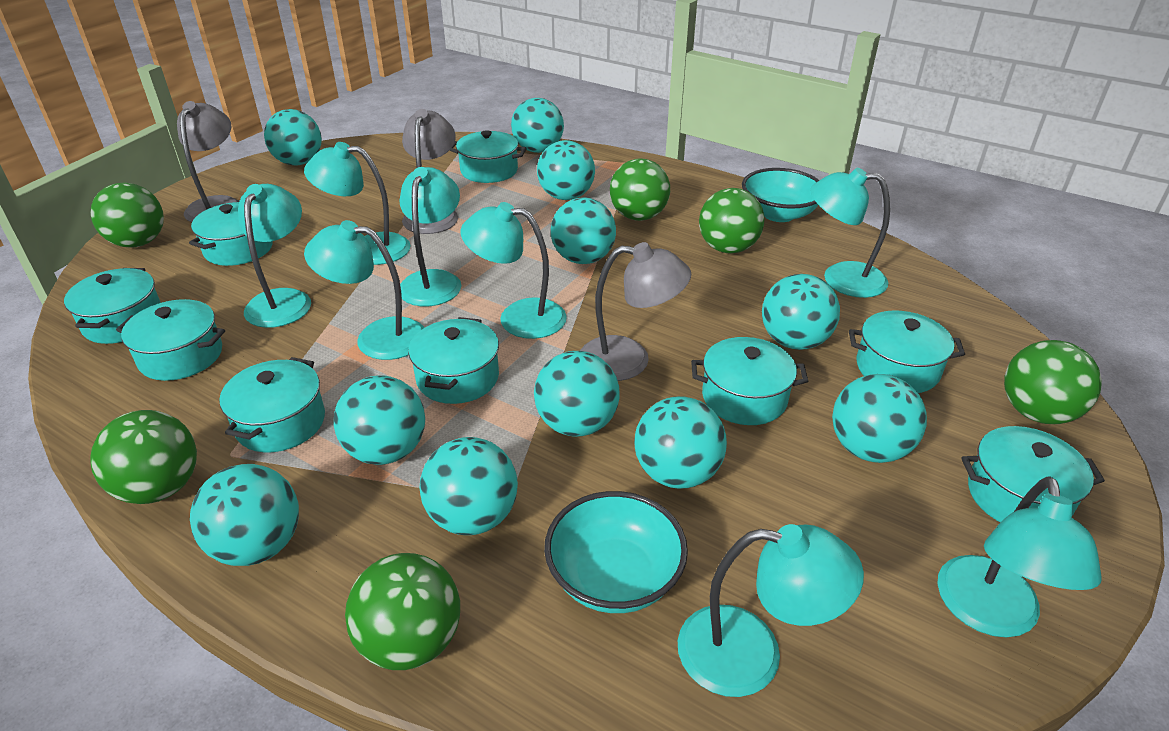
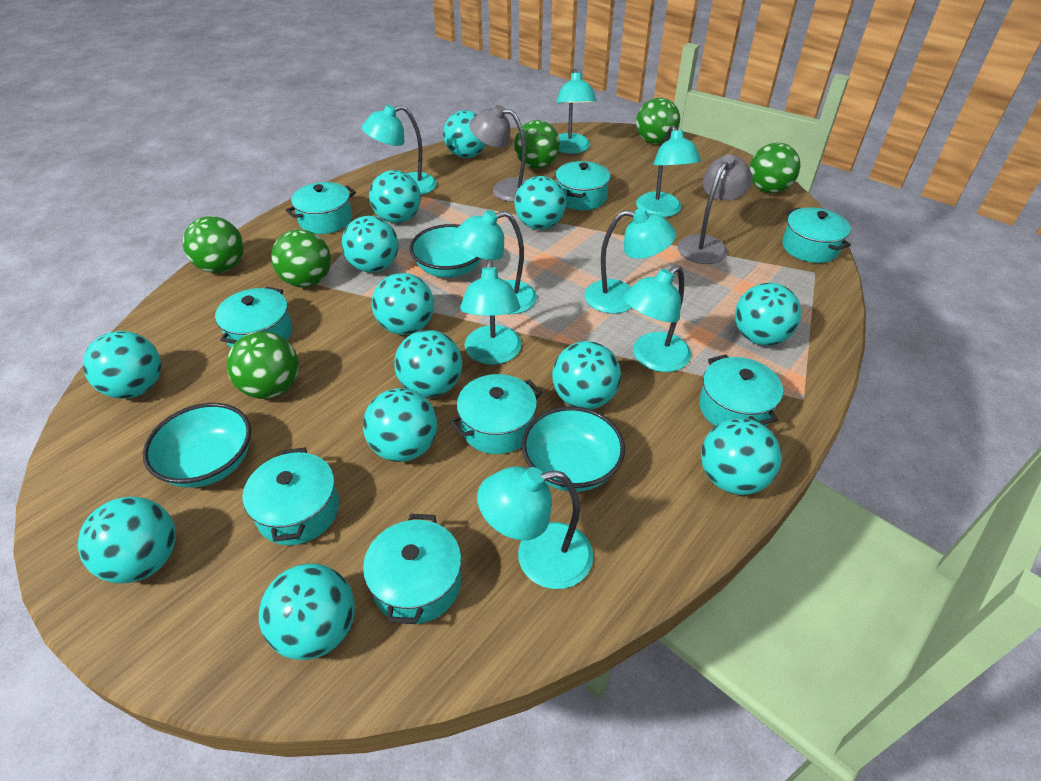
grey lamp: [177,101,239,222] [402,109,458,234] [580,242,691,381] = 3 -> [469,105,527,202] [678,154,753,264] = 2
turquoise ball: [190,464,299,566] [264,109,322,165] [334,375,425,465] [420,437,518,535] [511,98,564,153] [534,351,620,437] [537,140,595,200] [551,197,616,264] [634,396,727,489] [762,274,840,350] [832,374,927,463] = 11 -> [78,496,176,583] [83,331,161,399] [259,563,355,660] [342,216,399,273] [363,388,438,462] [369,170,421,223] [372,273,434,335] [394,330,462,397] [443,110,486,158] [515,176,566,230] [552,341,621,409] [701,418,782,495] [735,283,802,346] = 13
turquoise bowl: [544,491,688,613] [742,168,819,222] = 2 -> [143,403,251,488] [409,224,482,278] [521,406,625,492] = 3
turquoise pot: [64,268,161,344] [116,299,225,381] [189,202,273,266] [219,357,325,452] [408,317,499,404] [449,130,527,183] [691,337,808,425] [849,310,965,393] [961,426,1105,523] = 9 -> [215,286,293,348] [243,448,339,545] [286,182,356,234] [363,514,462,624] [449,374,542,454] [555,161,611,210] [699,354,783,426] [782,207,851,263] = 8

